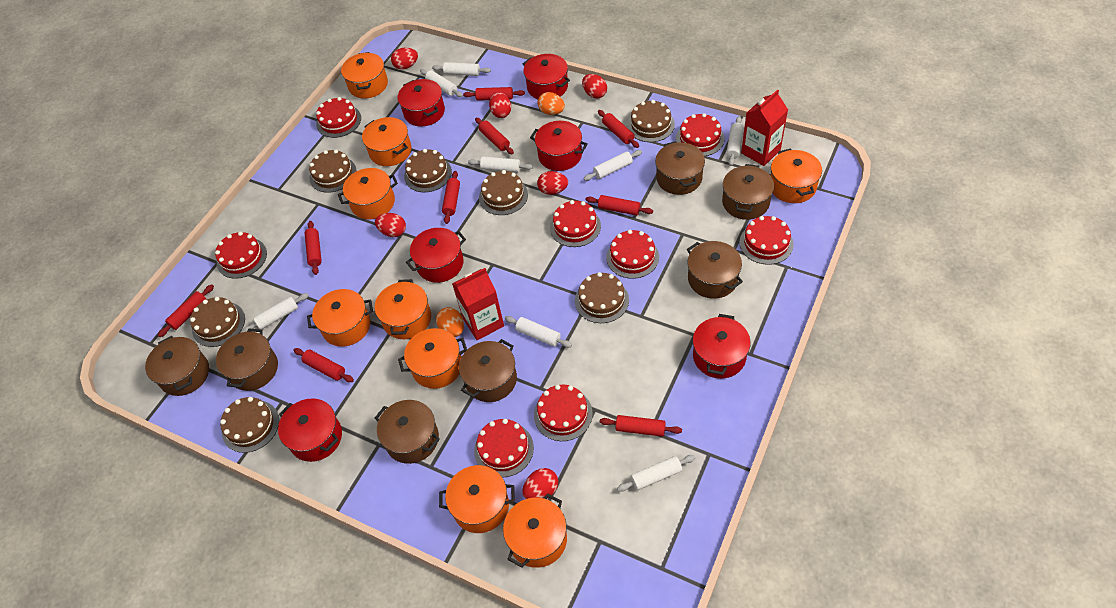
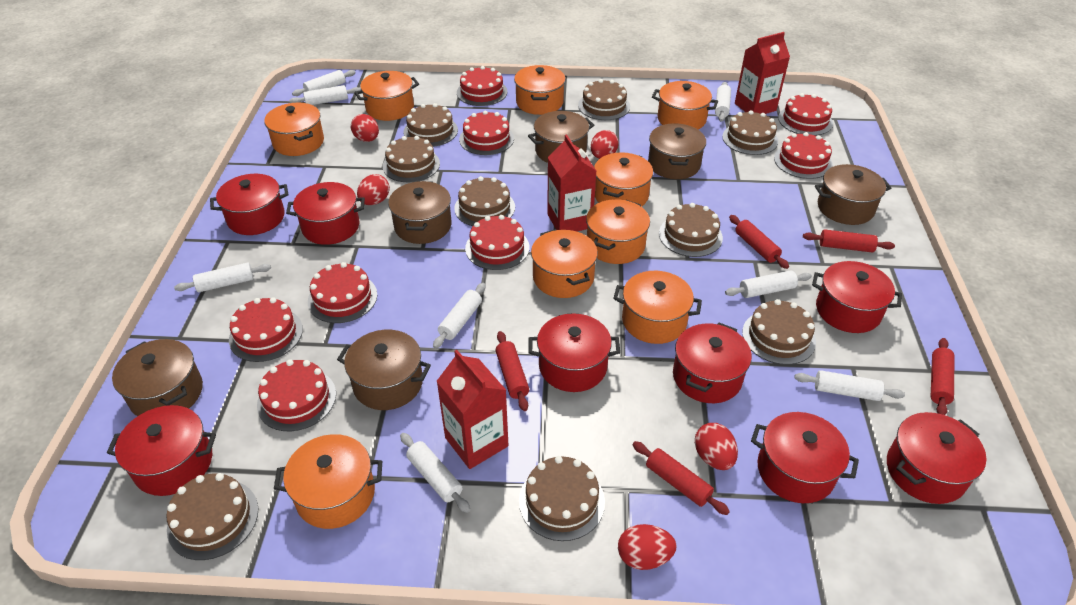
brown cake: [190,297,245,347] [220,397,279,453] [309,150,357,193] [404,149,452,192] [479,170,528,215] [575,272,629,323] [627,100,675,142] = 7 -> [166,473,258,560] [383,136,440,182] [404,103,458,147] [454,176,515,226] [519,456,605,541] [578,79,630,120] [659,203,723,257] [722,110,778,155] [742,299,816,365] = 9
brown pot: [145,336,209,396] [216,329,278,391] [375,400,440,464] [459,339,517,402] [655,141,705,195] [687,241,743,299] [722,164,774,220] = 7 -> [112,339,203,416] [337,330,431,410] [388,181,451,244] [528,111,594,163] [648,123,706,179] [815,164,891,225] = 6
orange egg: [436,307,464,337] [538,92,565,115] = 2 -> none = 0
red carton: [452,268,504,340] [741,89,788,166] = 2 -> [437,350,509,469] [547,134,596,232] [735,32,790,114] = 3
red egg: [375,213,406,237] [391,48,418,70] [489,92,511,118] [522,468,558,499] [537,171,568,195] [582,74,607,99] = 6 -> [351,114,379,142] [357,174,390,205] [591,130,619,159] [618,524,677,570] [695,423,738,470] = 5
red pot: [278,398,342,462] [398,79,445,127] [406,228,466,283] [522,54,570,99] [530,121,588,171] [693,314,751,379] = 6 -> [107,405,216,496] [210,174,288,235] [286,182,365,245] [528,313,620,392] [673,323,752,403] [751,412,859,503] [812,261,902,333] [887,412,987,504] = 8
red rolling pin: [158,284,214,337] [293,348,354,382] [305,221,322,275] [442,171,460,224] [463,87,525,101] [475,118,514,154] [586,195,653,216] [598,110,639,148] [600,415,682,437] = 9 -> [495,331,529,411] [632,441,730,515] [729,215,789,269] [803,229,895,253] [931,338,955,415] = 5

